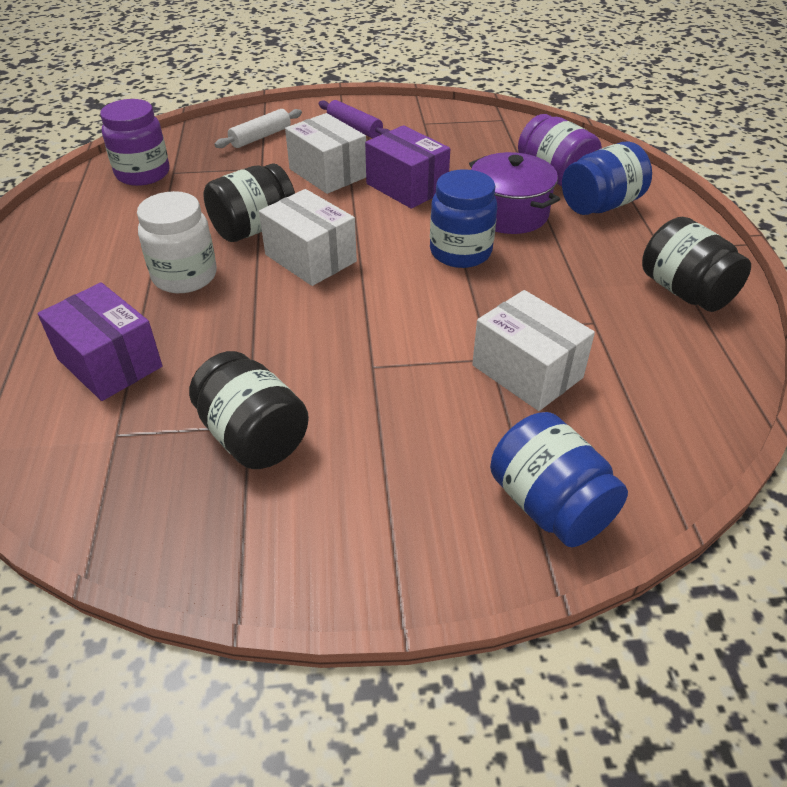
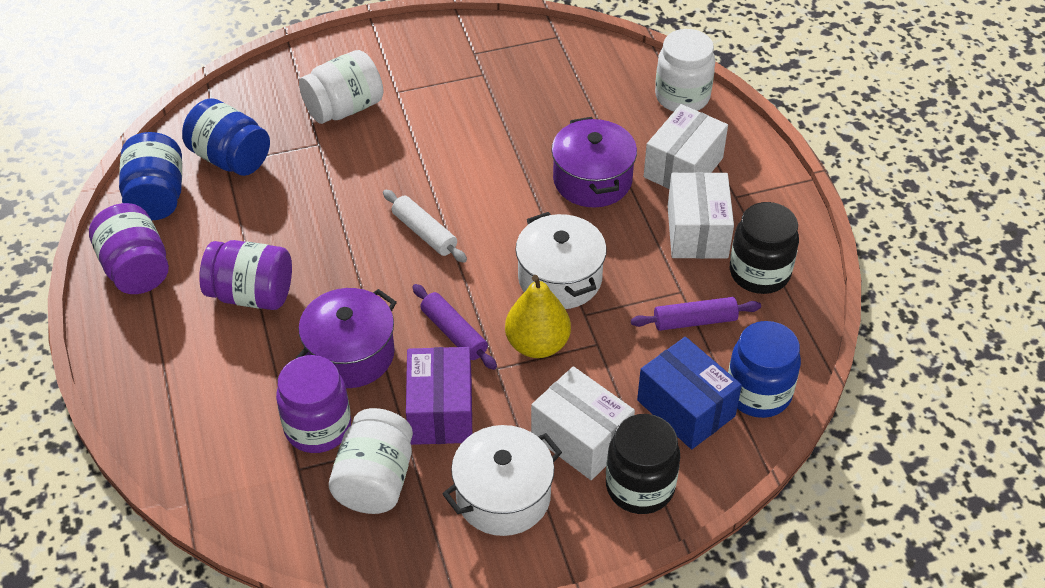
black jar: [189,351,309,469] [203,163,295,242] [642,217,751,312] = 3 -> [606,414,680,514] [730,202,799,294] = 2
blue box: none = 0 -> [637,337,742,449] = 1
purple box: [38,282,163,401] [365,125,450,209] = 2 -> [406,347,472,445] = 1
purple jar: [100,99,170,186] [518,114,602,187] = 2 -> [89,203,169,294] [199,240,292,310] [276,355,351,453] = 3
purple pot: [469,152,560,234] = 1 -> [296,288,397,388] [551,117,637,207] = 2
purple rolling pin: [319,100,390,138] = 1 -> [413,284,497,370] [631,297,761,331] = 2
white jar: [137,191,217,293] = 1 -> [299,50,383,124] [329,408,413,514] [655,29,715,112] = 3
white pot: none = 0 -> [442,425,562,536] [516,212,607,309] = 2
yellow pear: none = 0 -> [505,275,571,358] = 1

